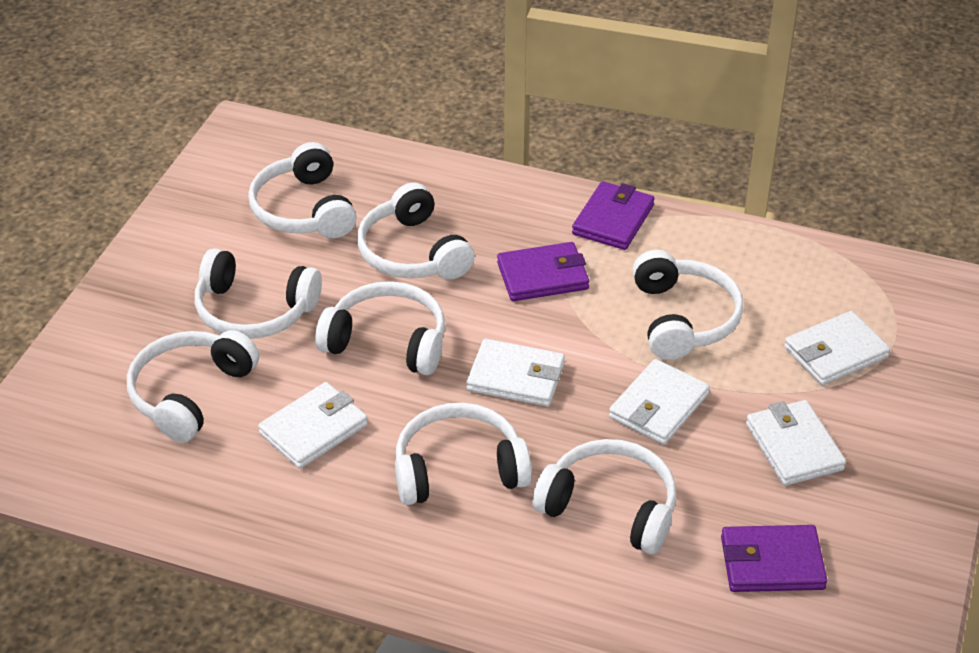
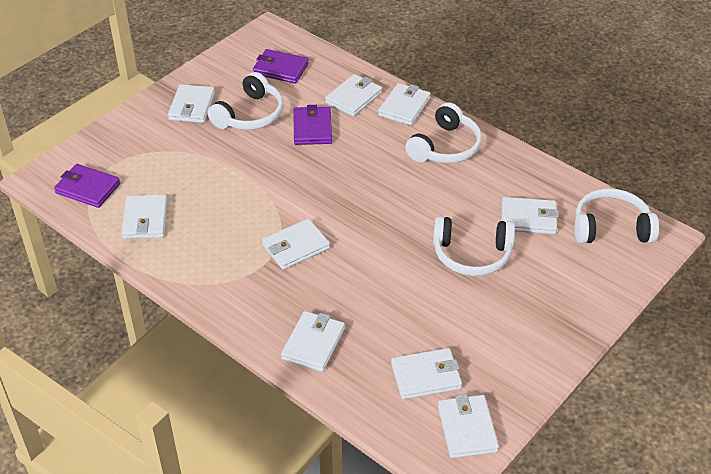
white headphones: [127,330,259,442] [195,248,322,339] [248,142,357,238] [315,281,445,375] [357,182,475,280] [395,403,532,505] [532,439,676,554] [633,250,744,360] = 8 -> [208,72,283,130] [405,102,482,163] [433,216,515,276] [574,188,659,243] = 4
white wallet: [258,382,368,469] [466,339,565,407] [609,359,710,445] [746,400,846,486] [784,311,890,386] = 5 -> [122,194,168,239] [168,84,215,123] [262,219,330,270] [281,311,345,372] [325,74,382,116] [378,83,431,125] [391,348,462,399] [438,394,499,458] [501,197,559,234] = 9

